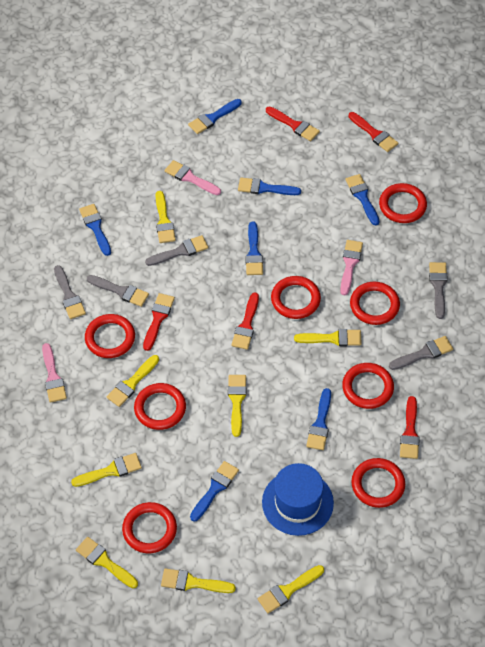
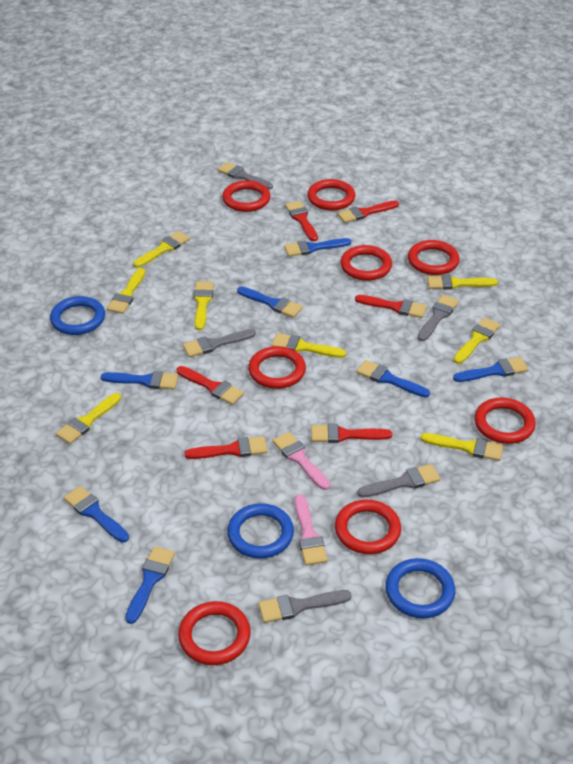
blue hat: [262,463,334,536] = 1 -> none = 0
blue ring: none = 0 -> [50,296,105,335] [227,503,294,559] [385,558,455,618] = 3
pink brush: [42,343,67,403] [165,160,221,195] [340,240,363,295] = 3 -> [272,432,330,490] [295,494,328,565] = 2
red brush: [143,293,175,351] [231,292,259,350] [266,106,320,141] [349,112,398,152] [400,396,420,459] = 5 -> [177,366,244,405] [184,436,267,459] [285,201,318,241] [311,424,392,443] [337,200,399,223] [355,295,427,318] = 6

